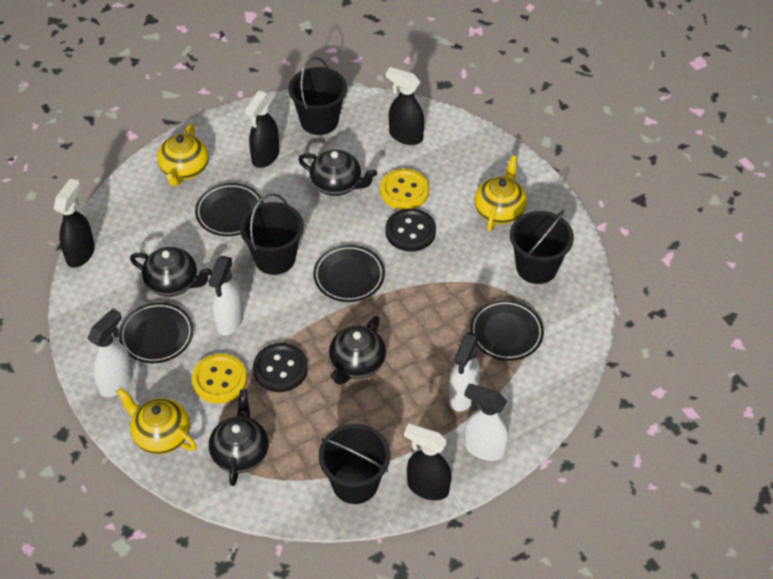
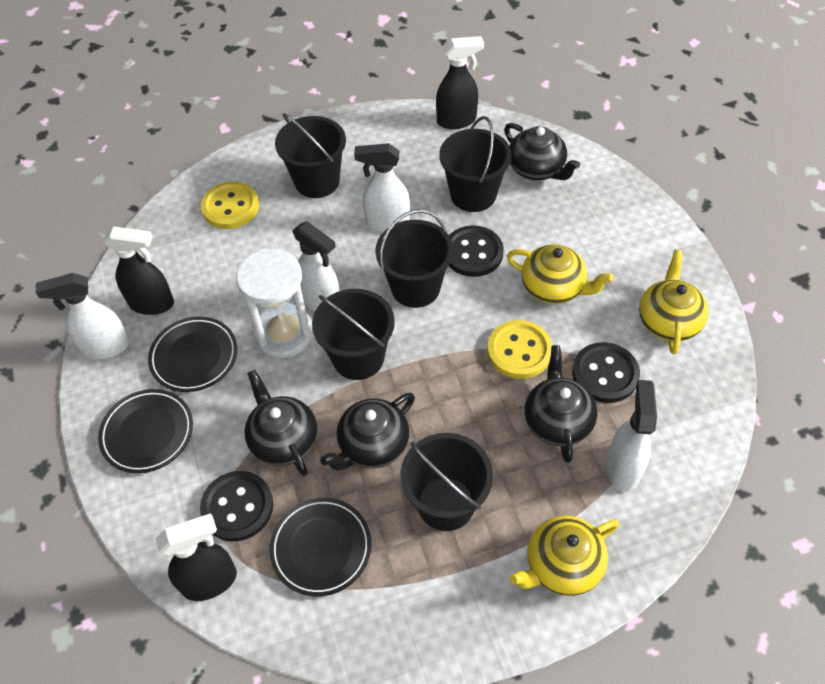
black bucket: [240,193,304,275] [288,57,347,135] [319,424,390,504] [510,210,574,284] = 4 -> [275,113,346,198] [312,289,395,380] [375,209,453,308] [401,433,493,531] [439,116,512,212] = 5
black button: [253,343,308,392] [386,208,436,251] = 2 -> [200,471,273,541] [449,225,504,277] [572,342,640,403] = 3
black plate: [119,302,193,363] [195,183,264,236] [313,245,385,302] [470,300,544,361] = 4 -> [98,389,193,473] [148,317,237,392] [269,498,371,597] = 3
black spray bottle: [54,178,95,268] [245,90,279,168] [386,67,424,145] [404,424,451,500] = 4 -> [103,226,174,315] [156,513,237,601] [436,36,484,129] = 3
white hourglass: none = 0 -> [236,248,313,358] = 1

